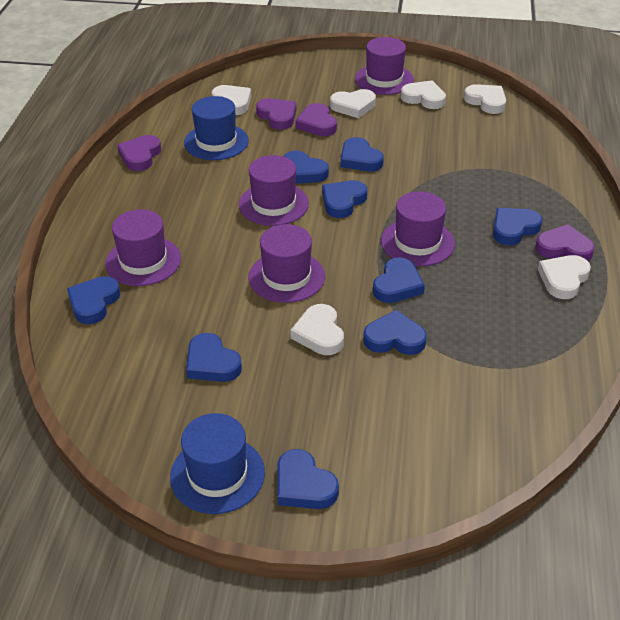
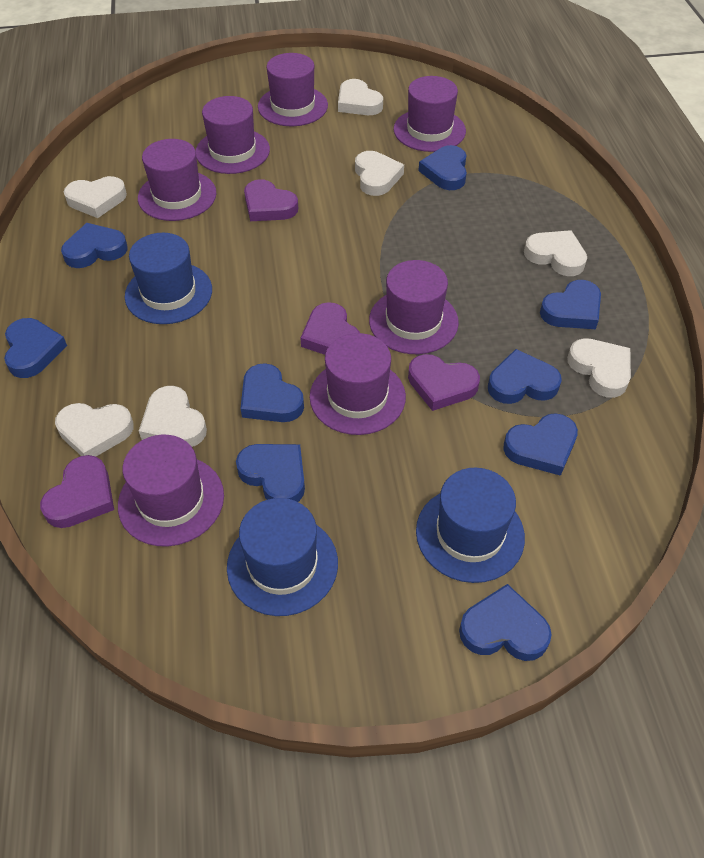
blue hat: [170,413,265,514] [184,96,249,160] = 2 -> [125,233,212,324] [227,498,338,616] [416,468,525,583] = 3
purple hat: [105,209,181,286] [239,155,309,226] [248,224,325,303] [355,37,414,95] [381,191,455,266] = 5 -> [118,435,224,546] [138,139,217,221] [196,96,270,174] [258,53,328,126] [310,333,406,435] [369,260,459,354] [394,76,466,152] = 7
white heart: [212,85,251,115] [290,304,344,355] [330,89,376,118] [401,80,446,109] [464,84,506,114] [538,255,591,299] = 6 -> [55,403,134,456] [64,176,127,218] [139,386,207,447] [338,79,383,115] [355,151,404,196] [524,230,587,276] [567,338,631,398] = 7

